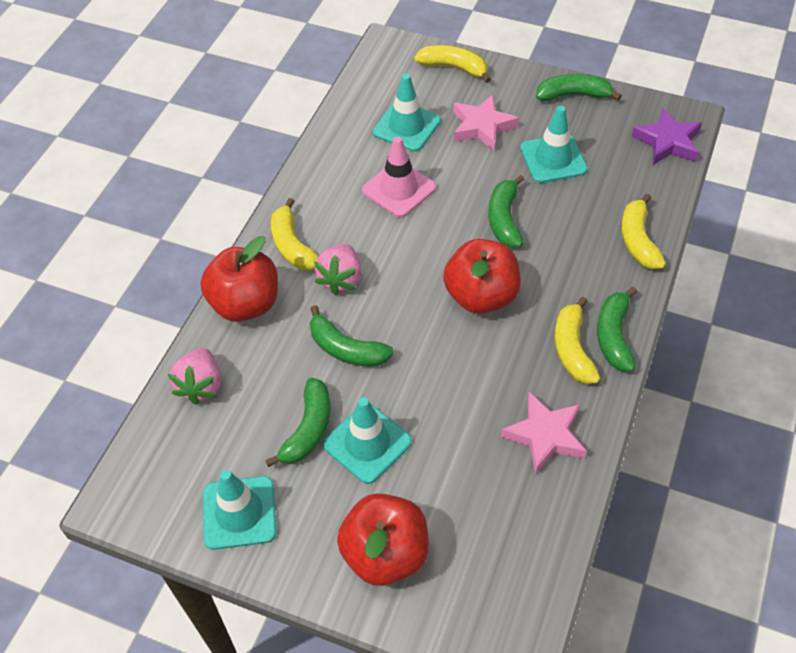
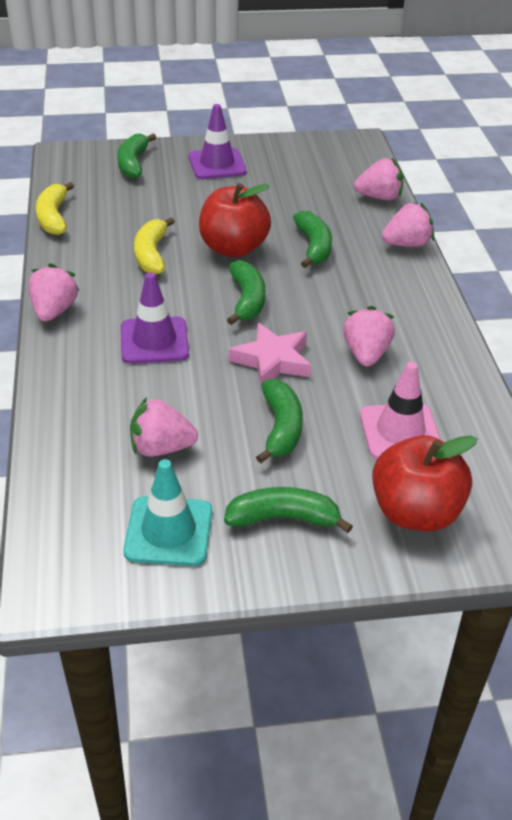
pink star: [453,94,519,151] [501,392,587,475] = 2 -> [229,323,311,388] = 1
pink strawberry: [168,348,221,405] [314,244,361,295] = 2 -> [28,263,80,321] [130,397,198,457] [343,306,395,366] [354,158,404,200] [382,202,434,247] = 5
purple star: [631,107,702,165] = 1 -> none = 0
purple traffic cone: none = 0 -> [121,272,189,364] [189,104,247,179] = 2
red apple: [201,236,278,322] [337,493,429,586] [443,239,521,314] = 3 -> [199,183,271,258] [372,435,478,531] = 2
turquoise traffic cone: [203,470,277,550] [323,397,412,484] [373,73,441,152] [520,106,588,183] = 4 -> [123,459,212,566] = 1
yellow banana: [271,198,319,270] [414,45,491,83] [555,297,600,384] [621,193,666,269] = 4 -> [36,182,74,235] [134,217,175,275] = 2

